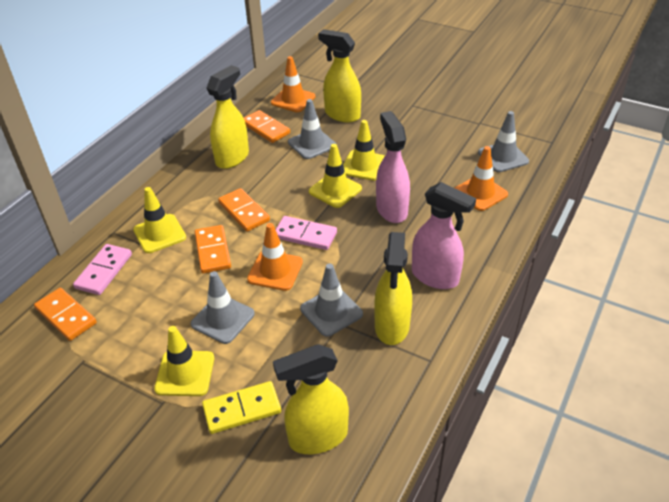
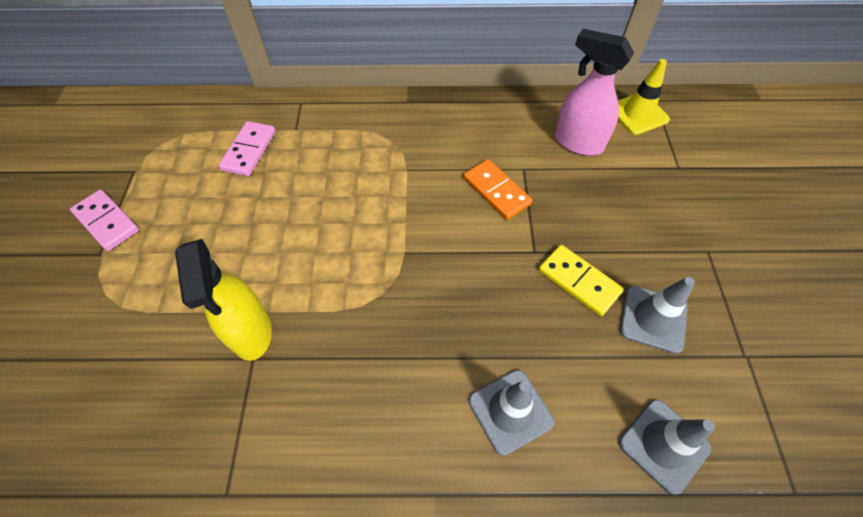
grey traffic cone: [191,271,255,344] [288,99,336,159] [300,264,363,337] [478,111,529,172] = 4 -> [469,370,554,456] [619,399,715,495] [620,277,695,354] = 3
orange domino: [34,288,97,341] [195,225,231,274] [218,188,270,232] [244,110,290,143] = 4 -> [464,159,533,220] = 1
orange traffic cone: [247,223,303,291] [271,56,315,112] [455,146,508,211] = 3 -> none = 0
pink spray bottle: [376,111,410,223] [412,182,476,289] = 2 -> [555,29,634,156] = 1
yellow spray bottle: [206,65,249,169] [273,344,349,454] [318,29,361,123] [374,232,412,345] = 4 -> [175,239,272,361] = 1
yellow traffic cone: [133,187,186,253] [154,326,214,396] [309,144,362,208] [343,120,385,181] = 4 -> [618,59,670,135] = 1

